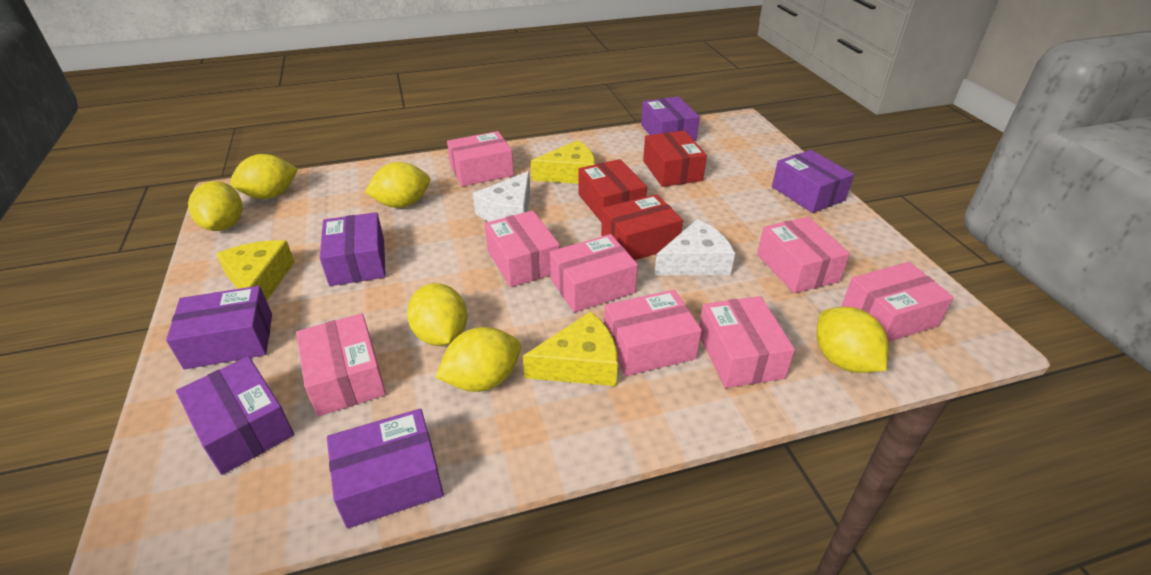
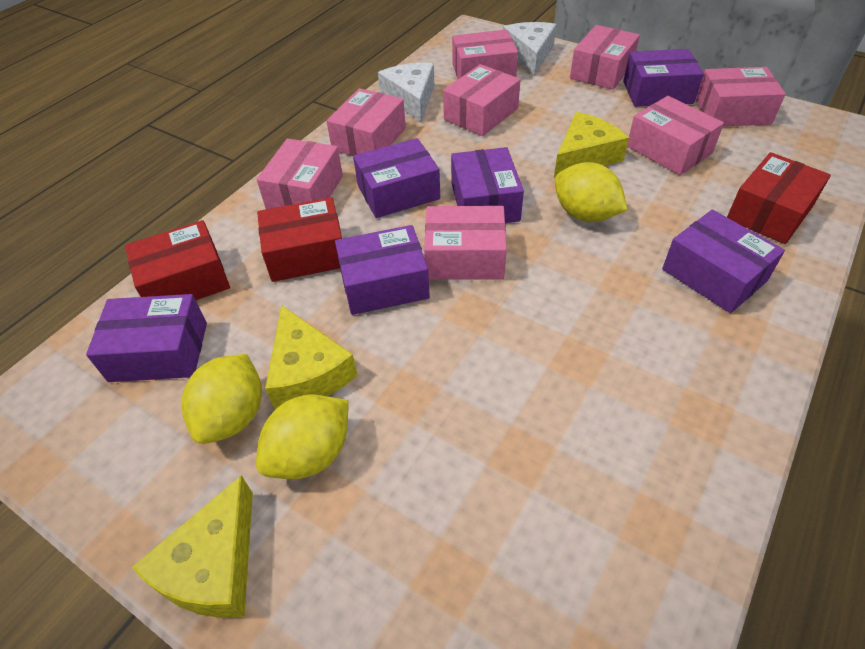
yellow lemon: [188,181,242,231] [230,154,298,199] [365,162,430,208] [407,283,467,346] [435,327,521,392] [816,307,889,373] = 6 -> [181,354,262,444] [256,395,348,479] [555,162,628,222] = 3

